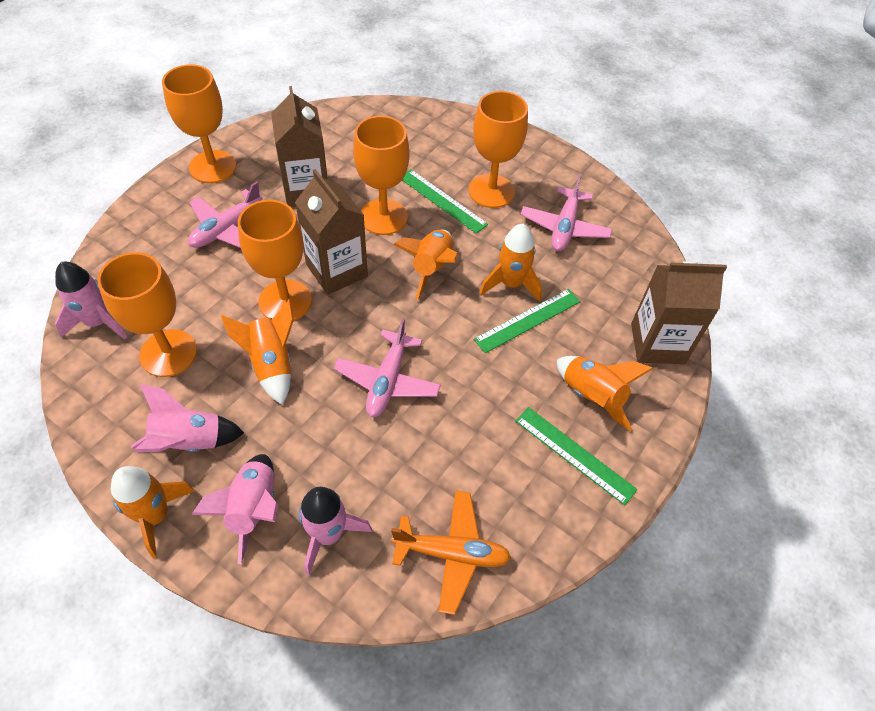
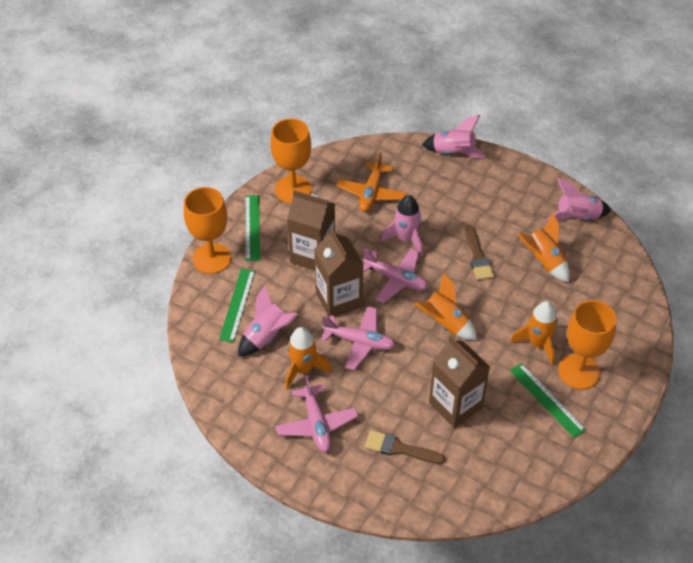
brown brush: none = 0 -> [365,430,445,464] [465,225,494,280] = 2
orange goblet: [97,252,197,377] [162,64,236,183] [238,200,312,321] [353,116,410,235] [469,91,528,208] = 5 -> [184,187,231,274] [270,119,312,203] [558,300,617,390] = 3
orange rocket: [111,466,195,558] [221,299,294,405] [394,230,458,300] [480,224,542,302] [557,356,653,431] = 5 -> [285,327,332,390] [415,273,477,340] [510,301,558,365] [517,213,570,282] = 4

